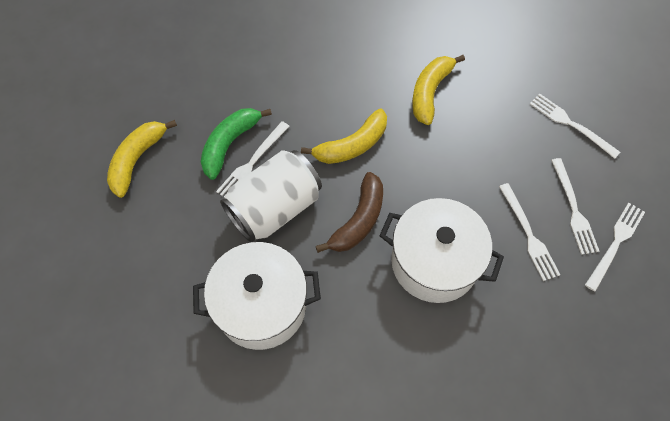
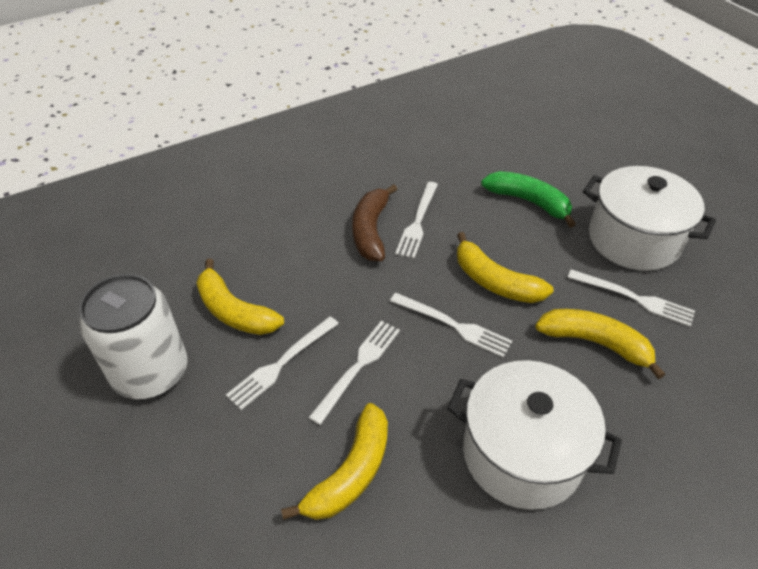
yellow banana: [107,120,177,198] [301,109,387,164] [412,55,465,125] = 3 -> [196,259,284,335] [281,403,388,520] [457,232,553,303] [536,309,665,379] = 4

